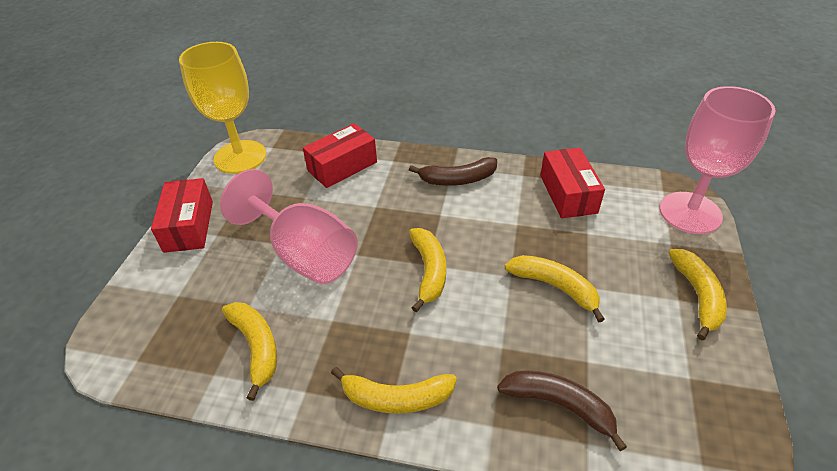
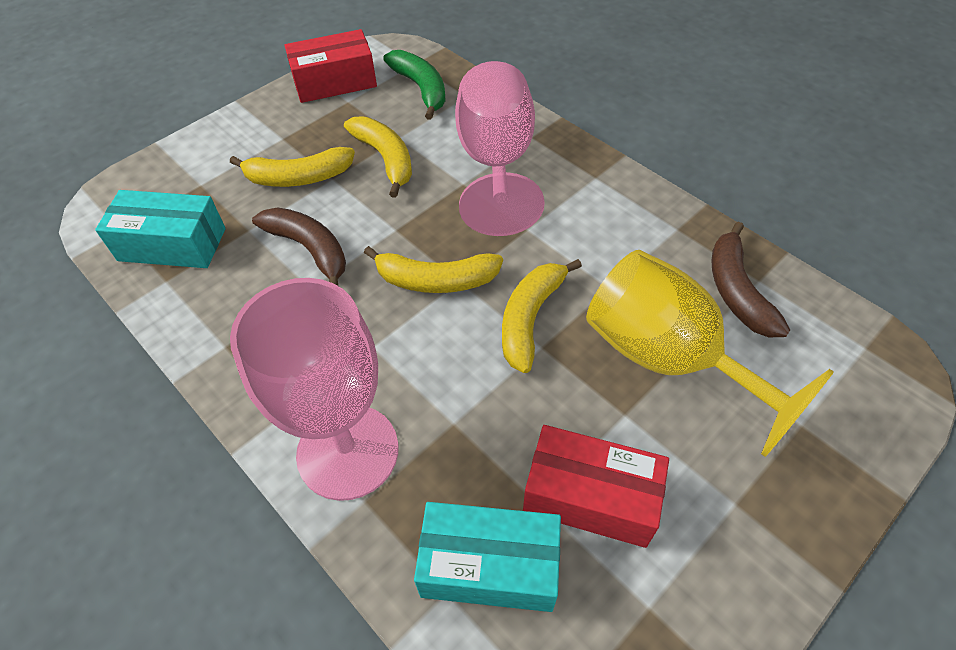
green banana: none = 0 -> [383,50,446,120] = 1
red box: [151,178,213,253] [303,123,377,188] [540,148,605,218] = 3 -> [285,29,377,103] [523,425,669,548] = 2
turquoise box: none = 0 -> [95,190,226,268] [414,502,561,612] = 2
yellow banana: [222,302,277,401] [331,367,457,414] [409,228,446,312] [505,255,605,322] [669,249,727,340] = 5 -> [230,147,355,187] [344,116,412,198] [364,246,503,293] [502,259,582,373] = 4

